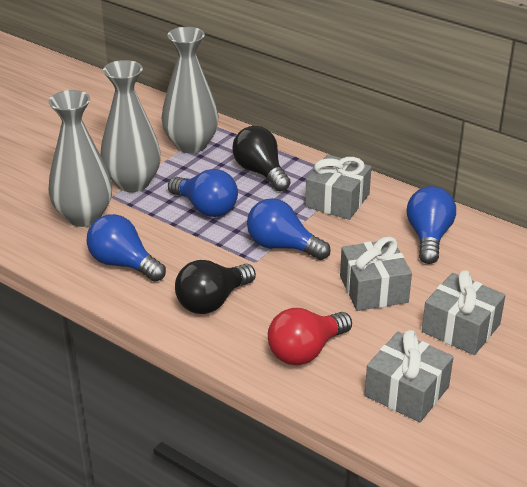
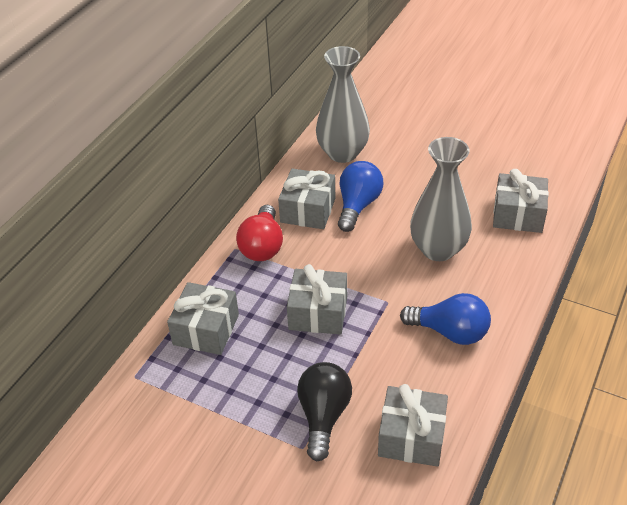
black light bulb: [175,260,256,314] [232,126,291,191] = 2 -> [297,362,352,461] = 1
blue light bulb: [87,214,166,282] [168,169,238,217] [247,198,331,260] [407,186,456,264] = 4 -> [338,161,383,232] [400,293,491,345] = 2
grey gift: [305,154,371,220] [340,237,412,311] [365,330,453,422] [422,270,505,355] = 4 -> [167,282,239,355] [278,168,335,229] [287,264,347,335] [378,384,448,467] [493,169,549,233] = 5
grey vase: [48,90,112,227] [100,60,161,192] [161,27,219,153] = 3 -> [316,46,370,163] [410,137,472,261] = 2

